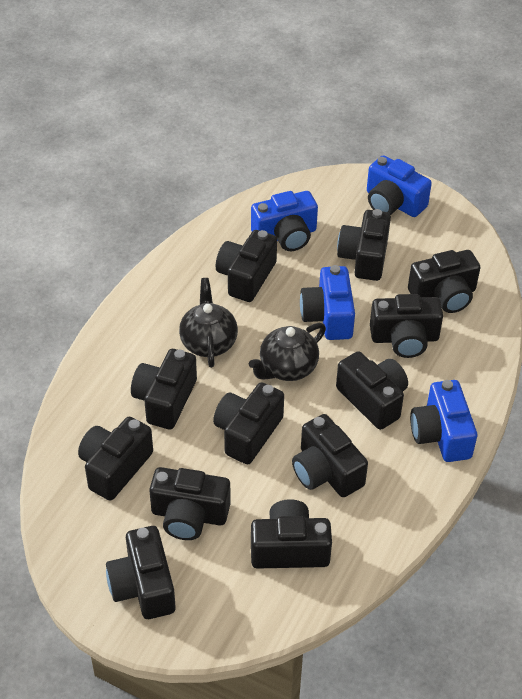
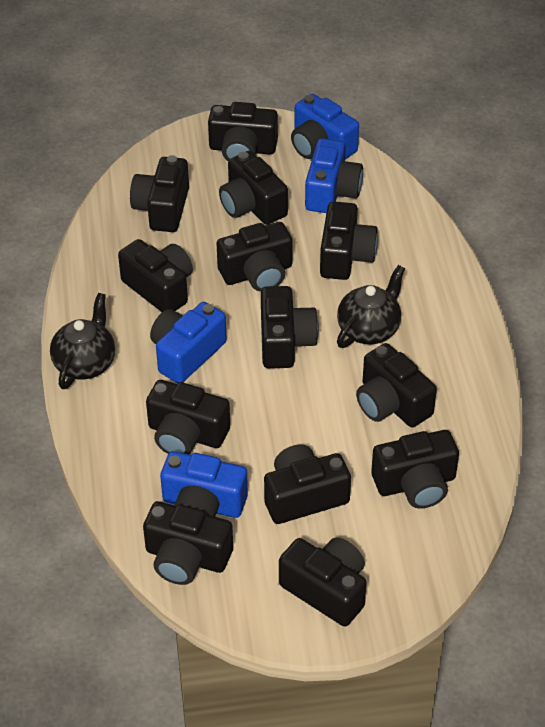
black camera: [78,417,153,501] [106,526,176,619] [131,349,197,430] [149,467,231,540] [213,382,284,464] [216,230,277,302] [251,499,332,569] [292,414,368,497] [336,351,408,430] [337,209,391,281] [370,294,443,358] [408,250,480,313] = 12 -> [118,239,193,312] [130,155,189,232] [143,501,233,585] [146,380,230,455] [208,102,278,161] [216,222,293,292] [219,151,288,225] [261,286,319,368] [264,445,351,524] [279,537,367,626] [320,201,378,280] [356,343,437,427] [371,430,459,509] = 13

